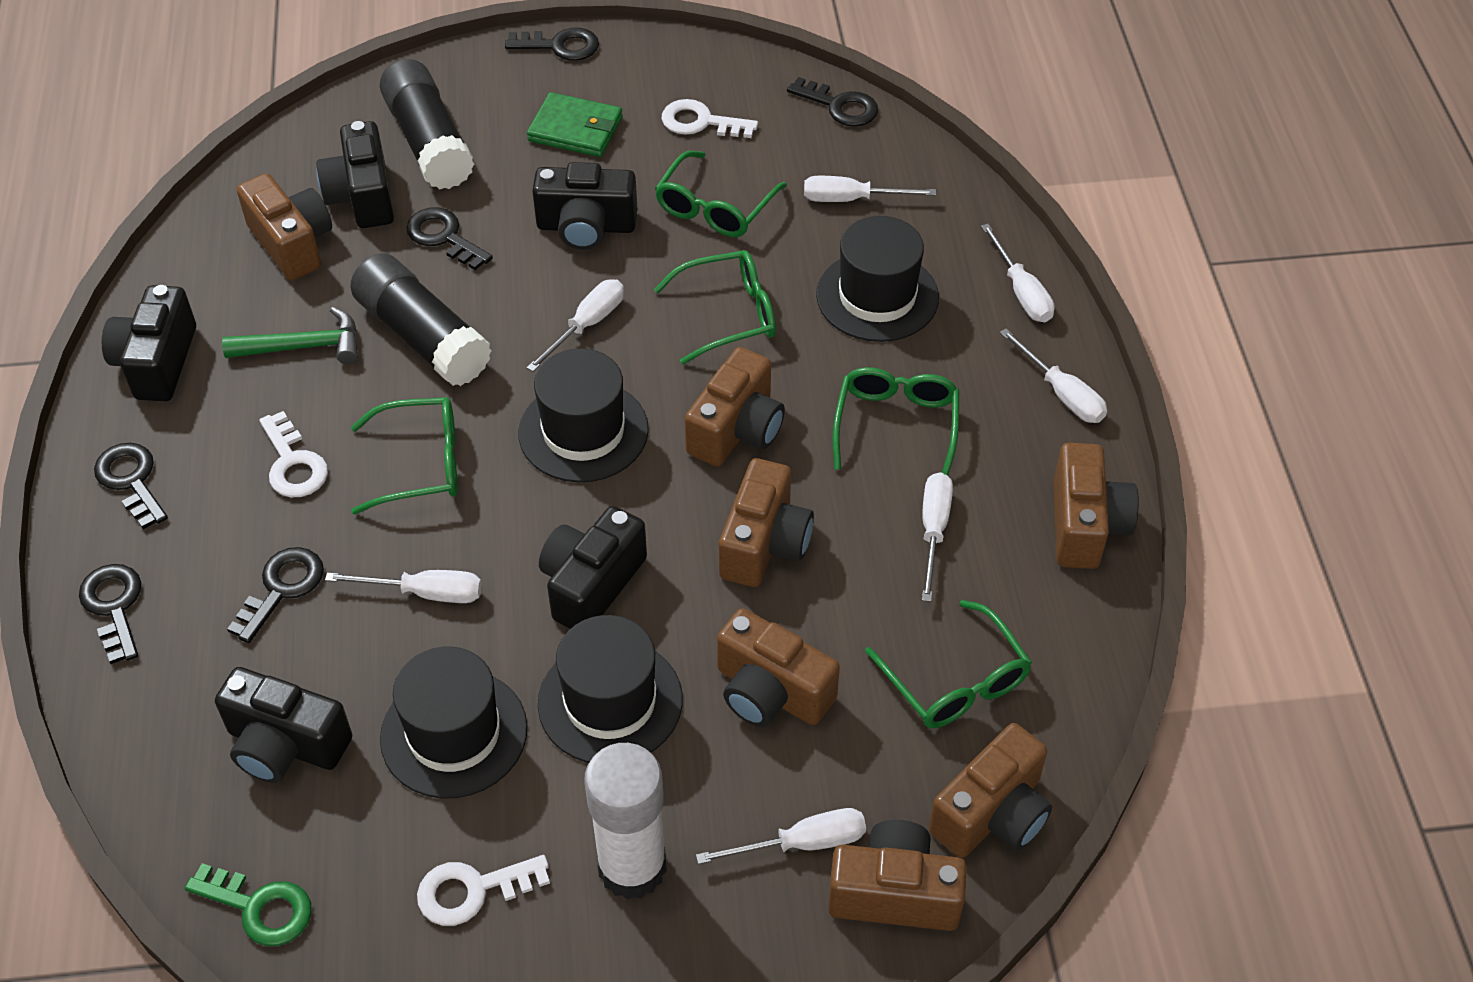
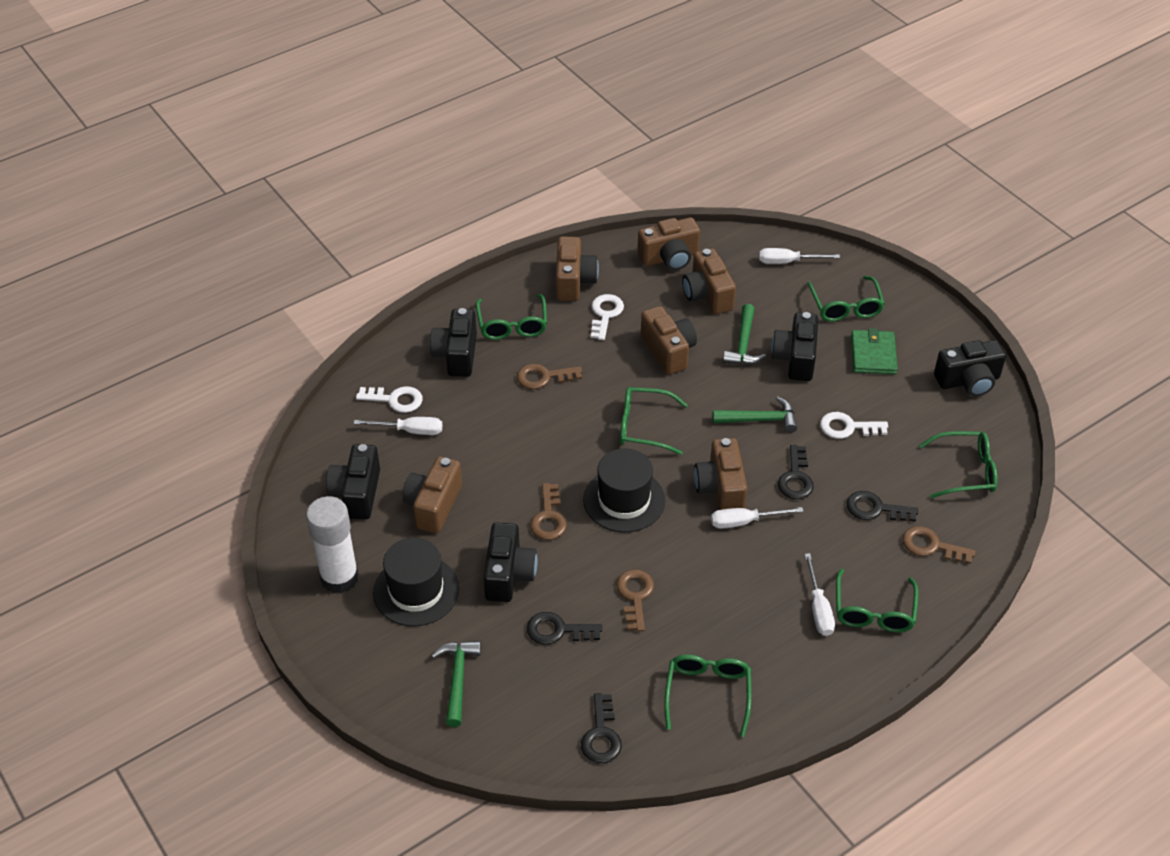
black glue stick: [350,253,492,386] [380,59,474,189] = 2 -> none = 0
black hat: [380,646,527,799] [518,348,649,482] [538,615,683,763] [816,216,939,342] = 4 -> [373,538,459,626] [583,448,665,533] = 2
black key: [79,564,141,664] [94,443,168,529] [227,547,324,643] [406,207,493,270] [505,28,599,61] [787,77,878,127] = 6 -> [527,612,602,645] [581,693,622,763] [778,445,814,499] [846,491,918,522] = 4
brown camera: [237,173,332,280] [685,347,785,466] [717,608,840,727] [719,458,814,587] [828,820,967,931] [929,723,1052,858] [1053,443,1139,569] = 7 -> [402,456,462,533] [556,237,599,301] [637,217,700,270] [641,306,697,374] [682,248,736,314] [694,438,747,510] = 6
brown key: none = 0 -> [517,364,582,389] [530,483,567,540] [616,569,654,632] [903,526,975,564] = 4
green glasses: [351,397,458,514] [654,250,776,365] [655,151,787,237] [833,367,959,476] [865,600,1032,728] = 5 -> [476,294,547,340] [620,387,688,455] [664,654,752,737] [807,276,885,322] [836,569,919,633] [919,431,998,498] = 6
green hammer: [222,307,358,364] = 1 -> [431,641,481,727] [712,396,797,433] [723,304,766,365] = 3
green key: [185,863,312,946] = 1 -> none = 0
white screwdriver: [325,570,482,603] [527,279,624,372] [696,808,866,864] [804,176,936,202] [922,472,953,602] [981,224,1054,322] [1000,328,1107,423] = 7 -> [354,417,442,435] [711,507,804,529] [759,248,840,264] [805,553,835,636] = 4

